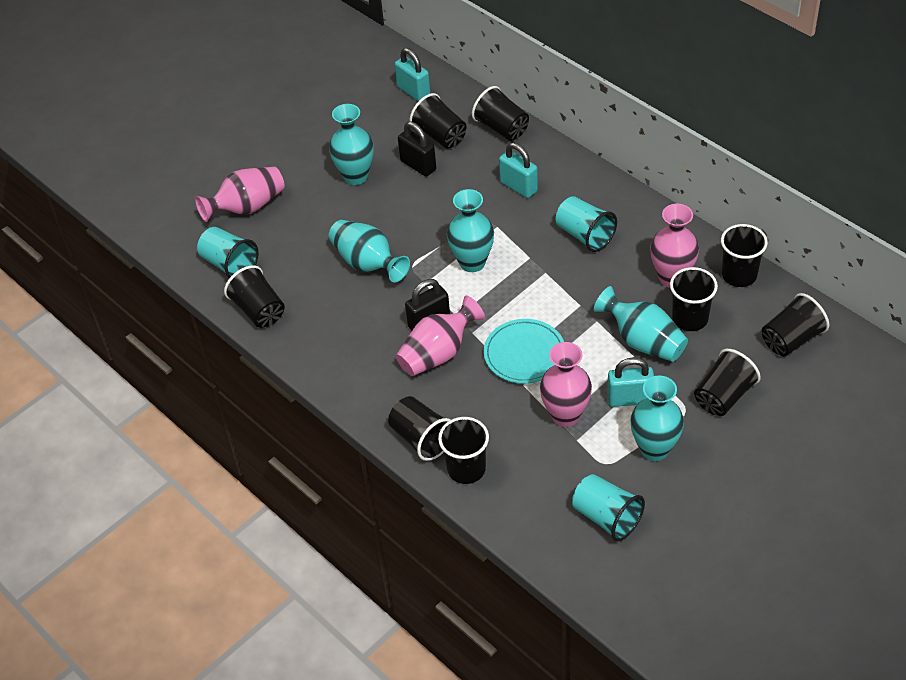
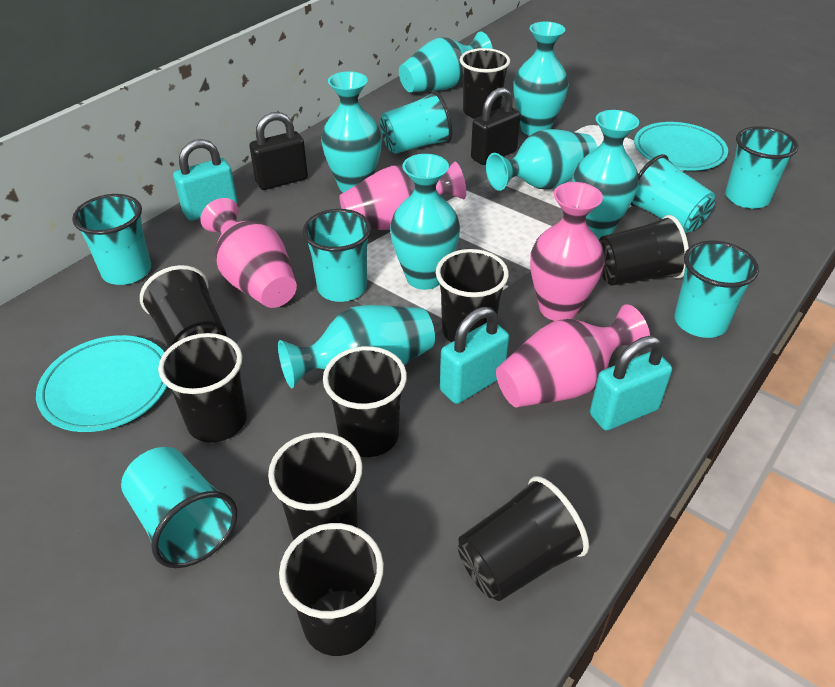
turquoise cup: [197,227,259,278] [556,196,617,252] [572,474,645,541] = 3 -> [72,194,151,285] [121,447,237,568] [303,209,371,302] [380,91,452,154] [631,154,715,233] [674,241,759,338] [725,126,798,209] = 7
turquoise plate: [484,319,564,384] = 1 -> [36,335,167,432] [634,122,728,171] = 2
turquoise vase: [329,104,374,185] [329,220,410,282] [447,189,494,272] [594,286,688,362] [630,375,684,461] = 5 -> [278,305,435,388] [321,71,382,193] [390,154,460,290] [399,31,493,92] [486,129,598,191] [514,21,569,136] [572,110,639,240] = 7

